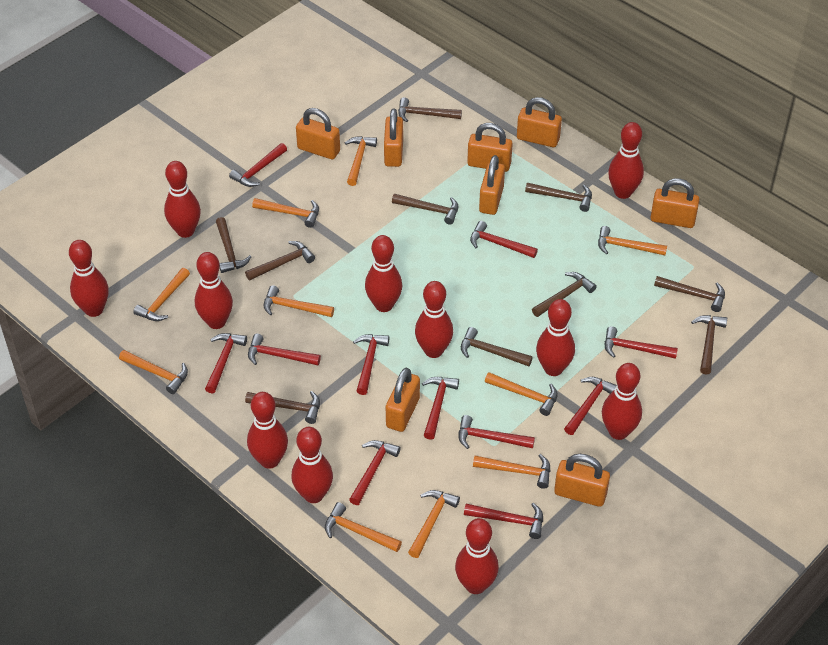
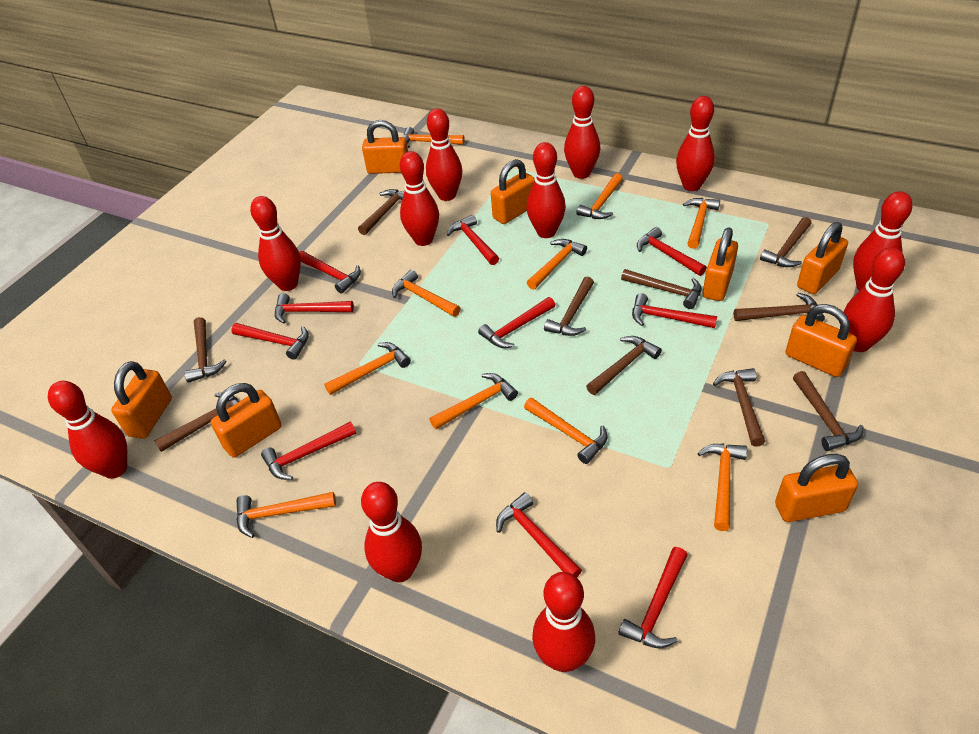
red hammer: [205,333,247,393] [229,143,287,187] [248,334,321,365] [349,440,401,505] [353,334,389,395] [422,377,459,440] [458,415,535,449] [464,503,543,539] [470,221,538,258] [564,377,617,435] [605,326,678,359] = 11 -> [231,323,309,360] [261,421,356,480] [275,293,354,324] [299,251,361,293] [447,215,499,265] [478,297,555,348] [496,492,582,577] [618,547,687,649] [632,293,717,328] [637,227,707,276] = 10

